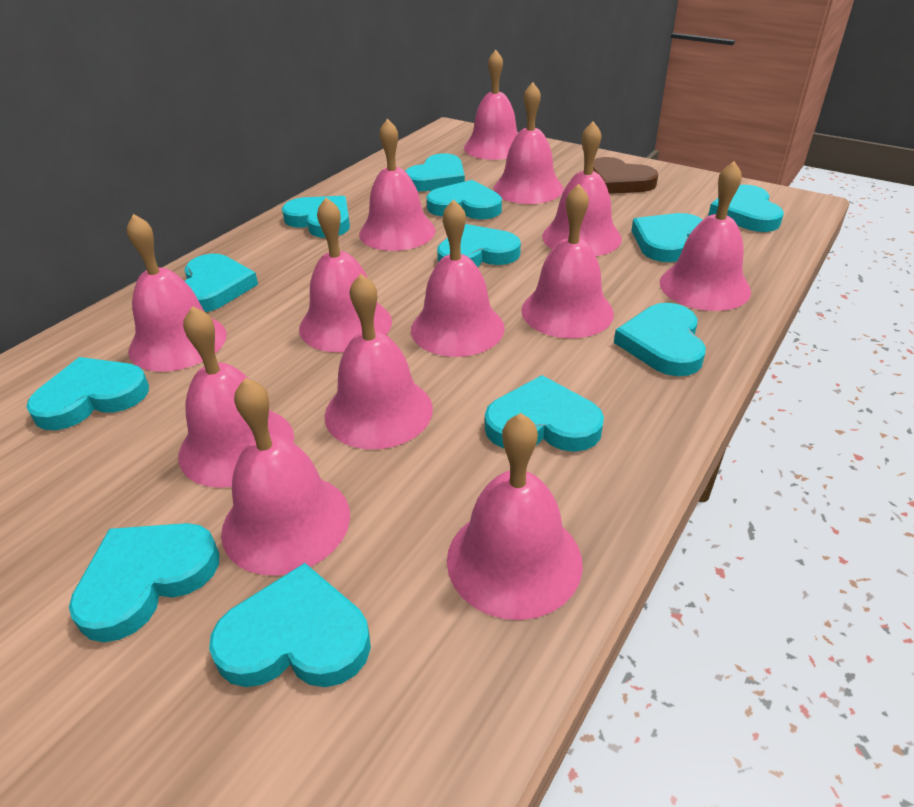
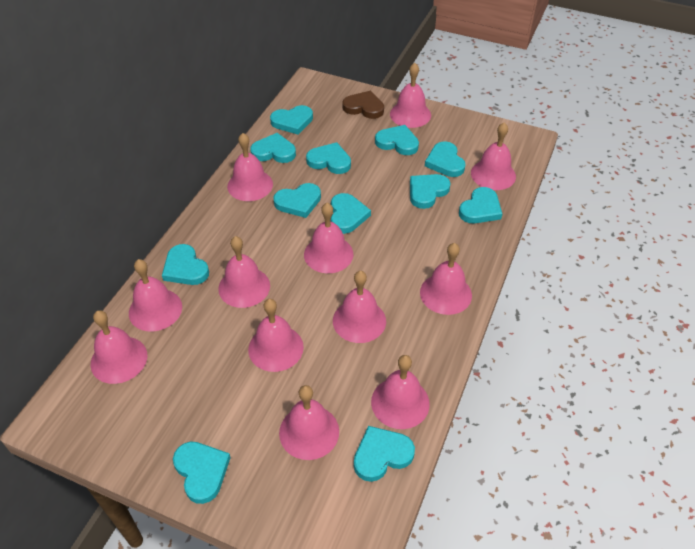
pink bell: [127,214,227,372] [178,306,294,488] [221,378,350,575] [299,197,392,352] [325,274,433,449] [359,118,436,251] [411,199,505,357] [447,413,583,620] [464,50,518,160] [494,82,564,204] [521,184,614,338] [542,121,622,256] [660,161,751,311] = 13 -> [91,310,147,384] [129,259,182,332] [218,236,270,308] [227,133,273,201] [248,299,304,372] [279,385,339,460] [304,203,354,273] [333,271,386,343] [371,355,430,429] [390,63,431,128] [420,243,472,315] [471,122,516,190] = 12

